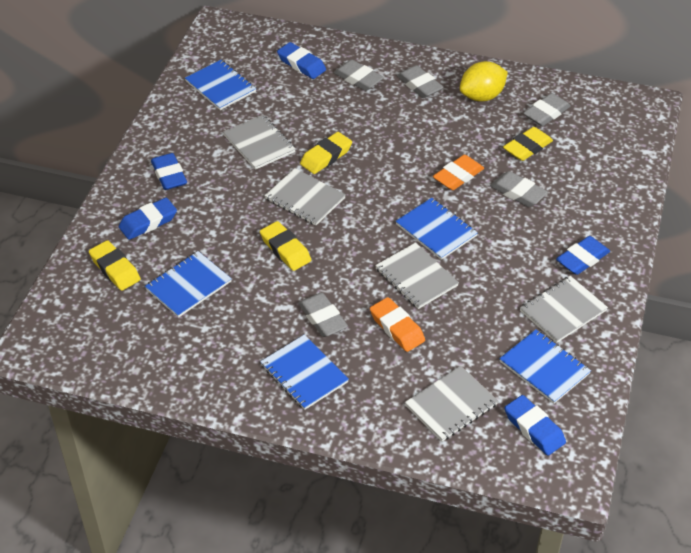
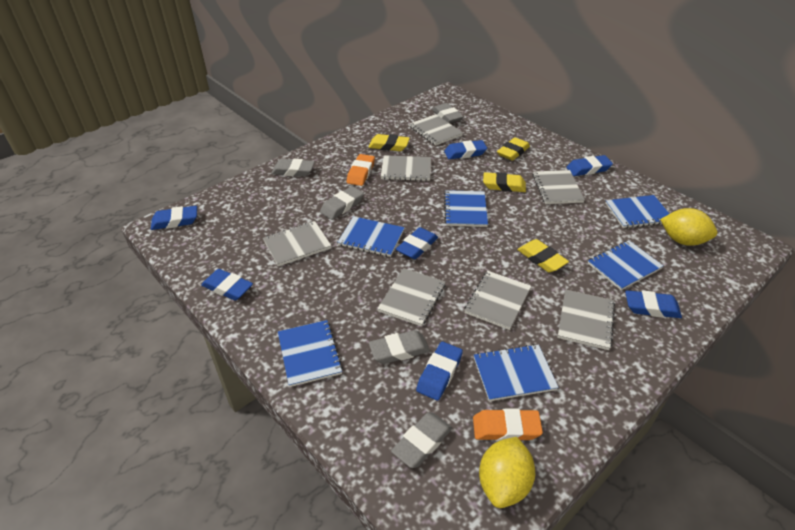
blue eraser: [119,197,177,240] [151,153,187,190] [277,42,326,79] [505,395,566,456] [556,236,610,275] = 5 -> [151,206,197,230] [201,269,253,301] [396,227,438,259] [416,342,463,400] [444,140,487,159] [566,155,613,176] [625,290,682,318] = 7
blue notebook: [145,251,232,318] [185,60,256,110] [260,335,349,410] [396,198,478,260] [499,329,591,404] = 5 -> [278,320,343,387] [337,216,405,257] [444,190,488,227] [474,344,559,401] [588,240,663,290] [605,195,669,228] = 6
grey notebook: [223,115,296,170] [264,168,346,226] [375,242,459,309] [405,366,498,441] [520,276,608,343] = 5 -> [263,221,332,266] [377,268,445,327] [381,155,431,181] [409,114,463,146] [464,271,531,330] [533,170,585,204] [558,289,615,350] = 7
yellow lemon: [460,61,508,102] = 1 -> [479,437,535,508] [660,208,717,246] = 2

